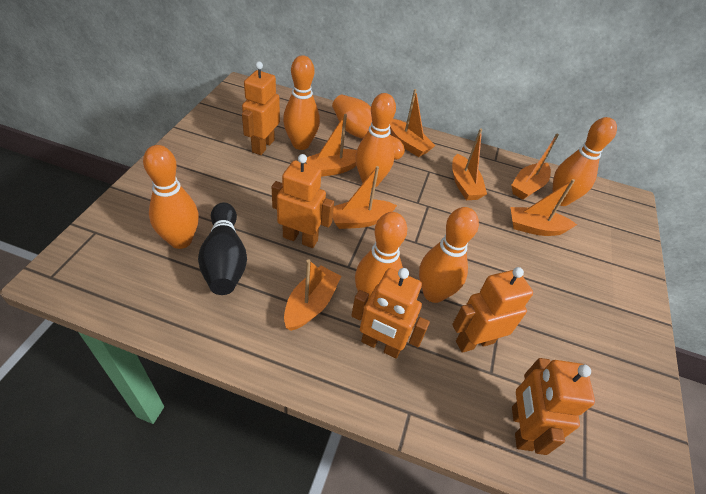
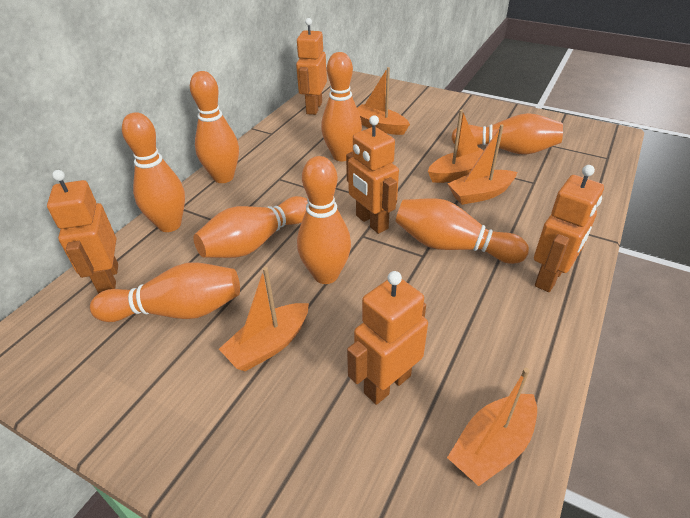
black bowling pin: [198,202,247,295] = 1 -> none = 0
orange boat: [284,259,341,331] [306,114,357,177] [333,166,397,229] [390,89,435,157] [452,129,487,200] [510,179,577,236] [511,133,559,200] = 7 -> [219,267,309,371] [357,67,410,135] [428,109,484,183] [447,125,517,205] [447,368,537,486] = 5
orange bowling pin: [143,145,199,249] [283,55,320,150] [332,95,405,160] [355,93,396,187] [355,212,407,299] [419,207,479,303] [553,117,617,206] = 7 -> [90,263,240,322] [122,112,185,232] [190,71,239,183] [193,196,308,258] [297,156,351,284] [321,52,362,161] [396,198,529,264] [451,113,563,155] = 8

